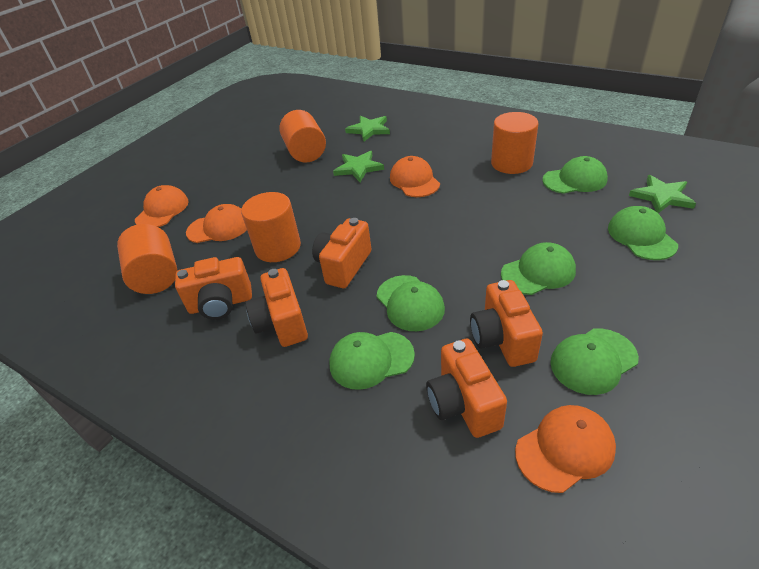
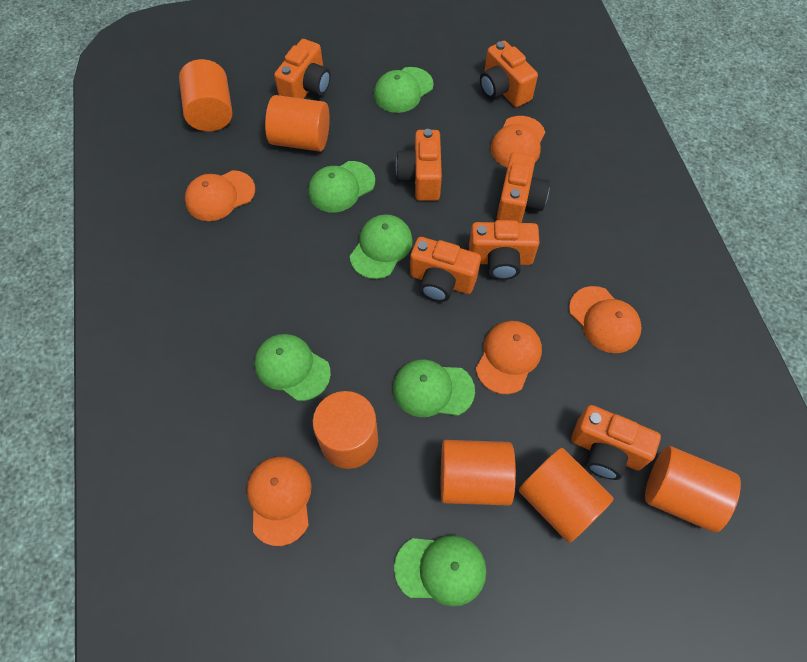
green star: [333,151,384,182] [345,116,390,141] [629,175,696,213] = 3 -> none = 0
orange camera: [175,257,252,320] [245,268,308,347] [312,218,371,288] [426,339,507,438] [470,280,543,367] = 5 -> [274,39,331,99] [396,129,442,201] [410,237,481,302] [469,220,540,280] [480,41,538,107] [497,152,550,223] [571,405,661,480] = 7
orange cap: [135,185,189,227] [186,204,247,243] [390,156,440,197] [515,405,616,493] = 4 -> [185,170,255,221] [247,457,312,546] [476,321,542,394] [490,116,545,168] [569,286,642,353] = 5
orange cylinder: [117,224,178,294] [241,192,301,262] [279,110,326,163] [491,112,538,174] = 4 -> [179,59,232,131] [265,95,330,152] [313,391,378,469] [441,440,516,506] [519,448,614,543] [645,446,741,532] = 6

